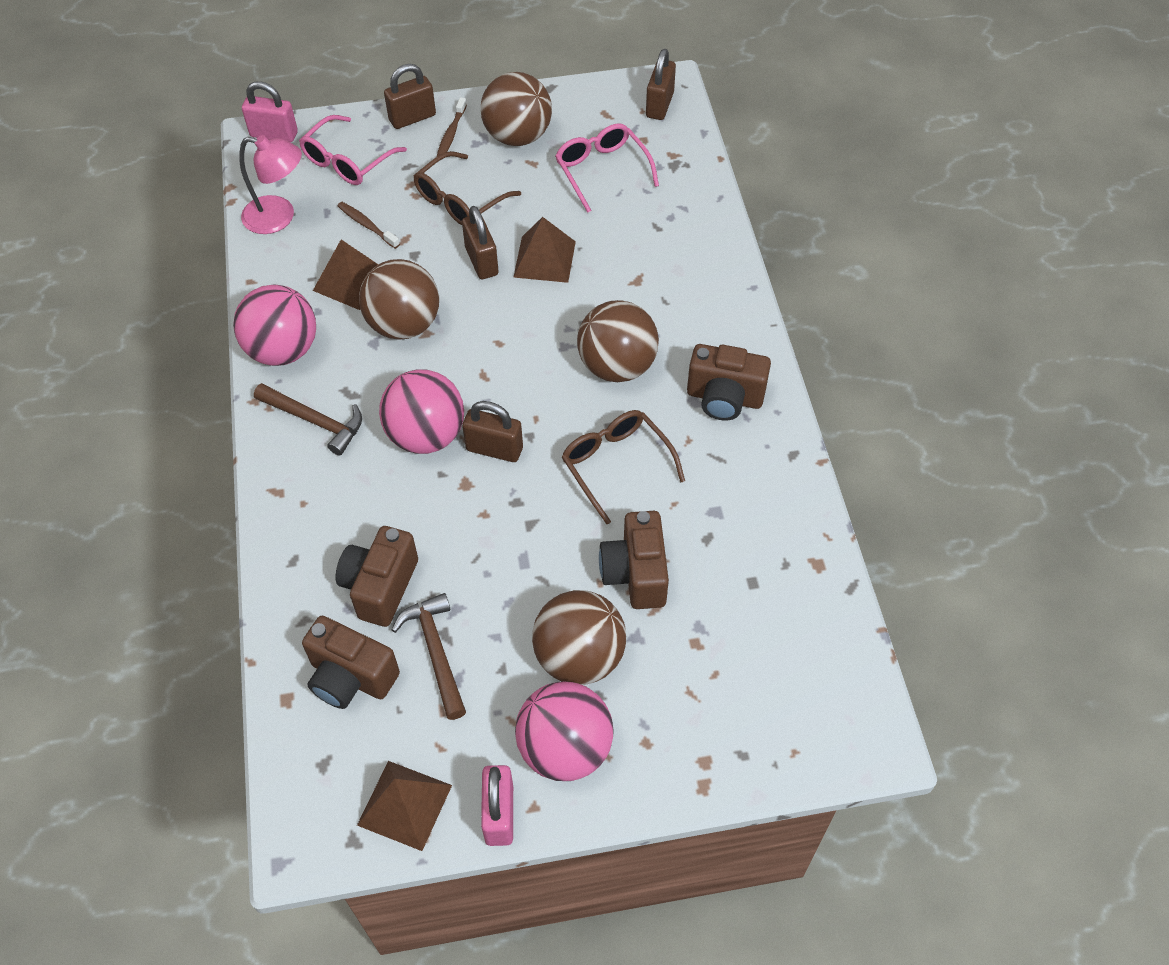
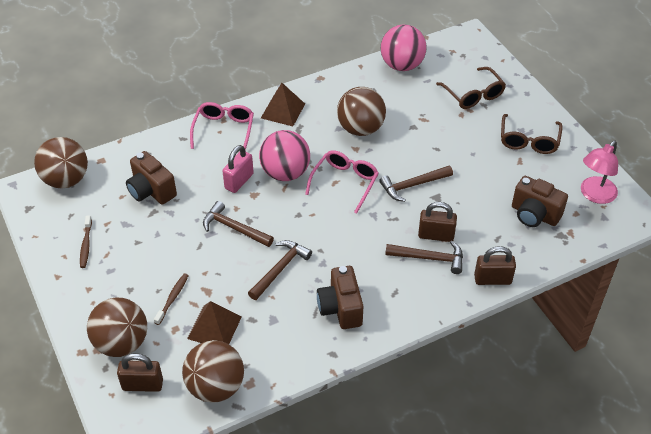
brown camera: [302,616,400,709] [336,526,418,627] [599,511,669,609] [687,344,771,421] = 4 -> [126,151,177,205] [317,266,364,329] [512,176,568,227] = 3
brown hammer: [254,383,362,456] [392,593,466,720] = 2 -> [203,201,274,247] [248,240,312,300] [379,166,453,202] [385,241,463,274] = 4
brown padlock: [384,64,436,129] [462,206,499,279] [462,401,523,462] [646,49,676,120] = 4 -> [117,353,163,392] [418,202,457,242] [474,246,516,285] = 3
brown pyramid: [313,239,378,310] [357,761,452,851] [514,217,576,283] = 3 -> [187,301,242,344] [261,83,305,126] = 2
pink ball: [233,285,316,366] [379,369,464,454] [515,681,614,781] = 3 -> [259,130,310,181] [381,24,427,71] = 2
pink padlock: [242,81,298,142] [481,765,513,846] = 2 -> [223,145,254,193] = 1

